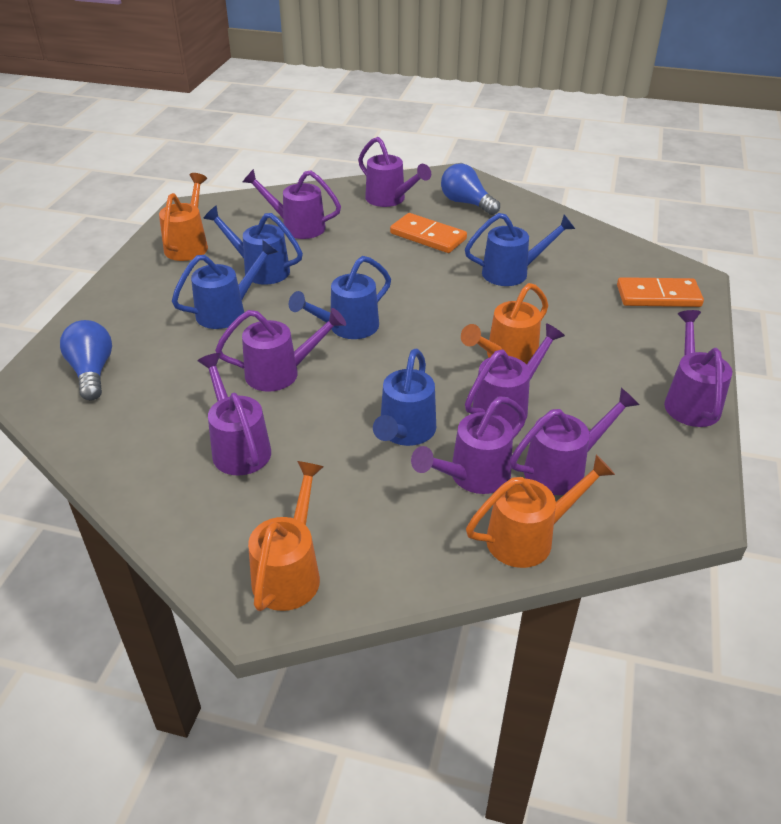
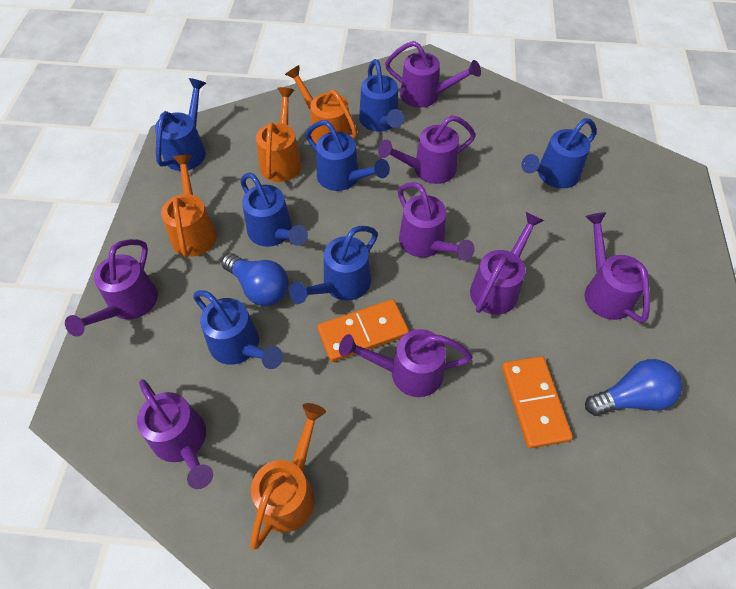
blue watering can: [172,240,278,329] [203,206,303,285] [289,256,391,339] [373,349,436,446] [465,213,575,286] = 5 -> [155,78,206,171] [193,290,283,369] [240,172,308,247] [289,226,378,304] [306,120,390,191] [359,59,404,132] [521,118,597,189] = 7

